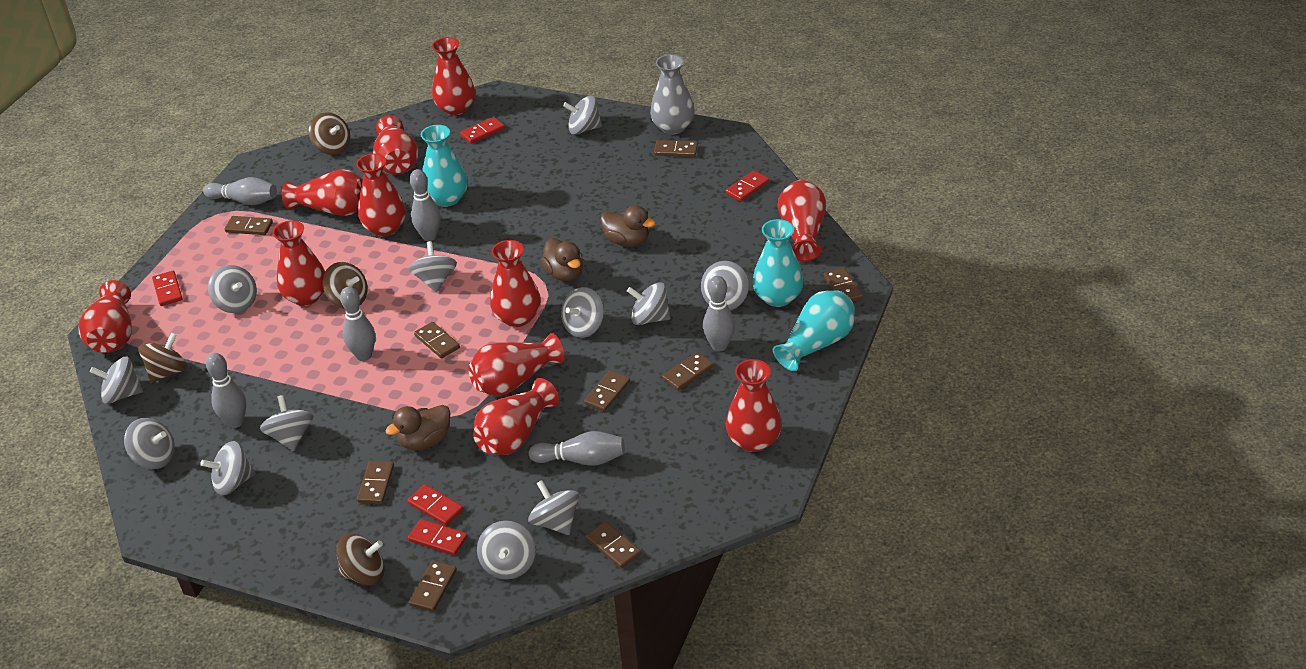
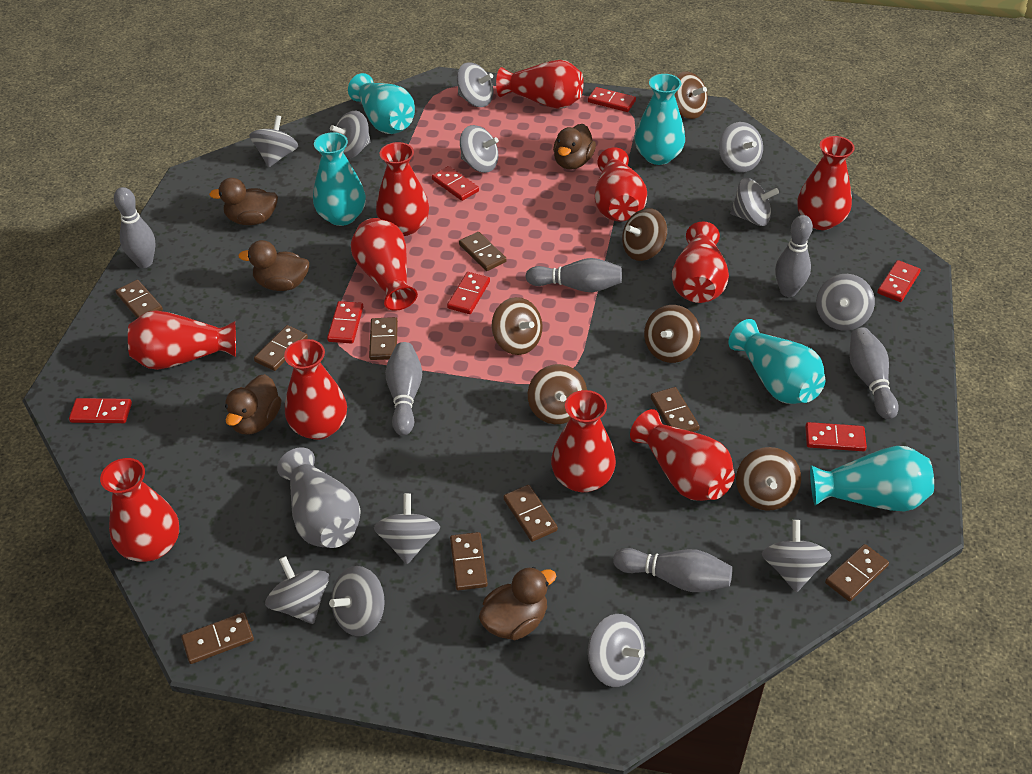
brown duck: [385,405,451,450] [541,238,583,281] [600,205,655,247] = 3 -> [209,178,278,225] [225,374,281,435] [238,240,309,291] [479,567,556,640] [553,124,596,170] = 5
brown spinning top: [138,333,187,383] [309,112,350,155] [323,262,367,309] [336,534,385,585] = 4 -> [492,297,543,355] [528,364,587,424] [622,208,667,261] [644,305,701,363] [674,71,708,119] [736,447,801,511] = 6
red domino: [152,271,183,306] [407,484,463,526] [408,519,468,556] [460,117,505,144] [725,171,769,202] = 5 -> [69,398,132,423] [327,301,363,344] [432,166,479,201] [447,272,490,314] [588,87,636,112] [805,422,867,451] [877,260,921,302] = 7
turquoise vase: [421,125,467,207] [752,219,804,307] [773,290,855,371] = 3 -> [313,132,366,226] [348,73,415,134] [635,74,685,165] [728,319,826,404] [810,446,934,512] = 5

